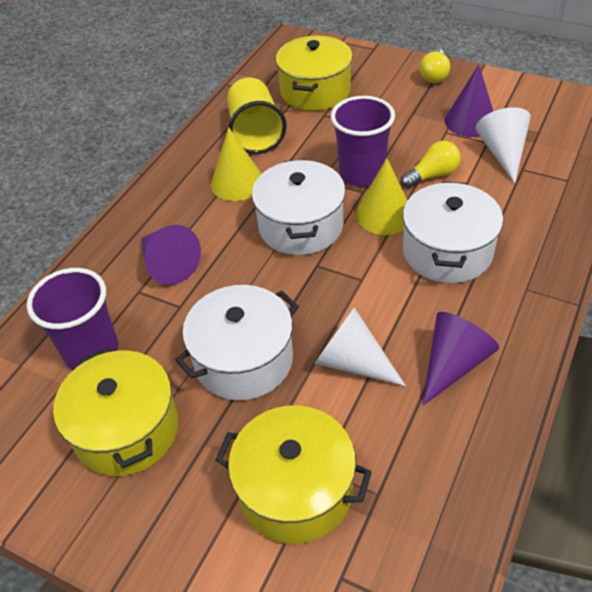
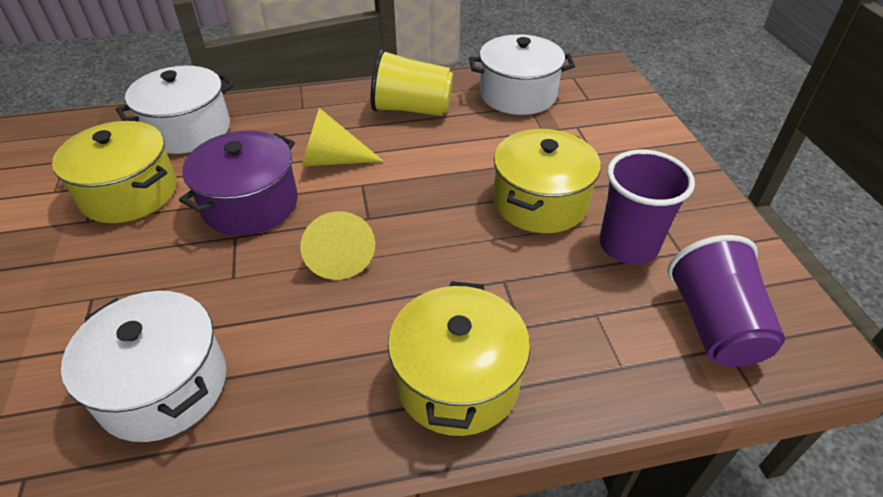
purple cone: [141,225,201,285] [422,312,499,406] [445,65,493,137] = 3 -> none = 0
purple pot: none = 0 -> [179,130,298,236] = 1
white cone: [314,307,406,387] [476,107,531,183] = 2 -> none = 0
yellow light bulb: [401,141,461,188] [420,48,450,83] = 2 -> none = 0

